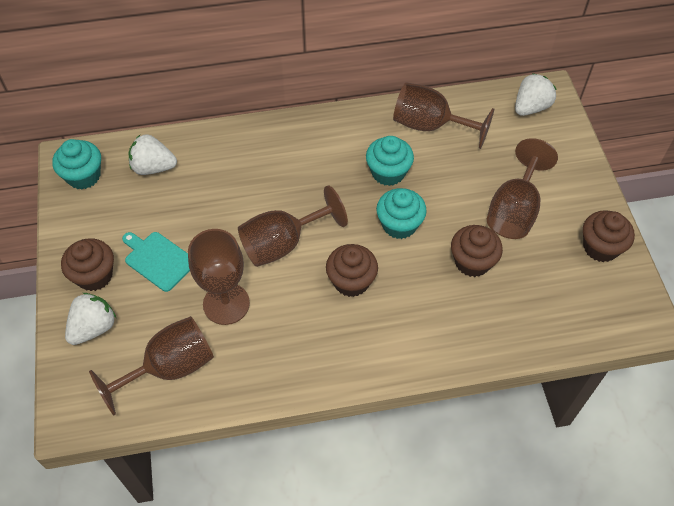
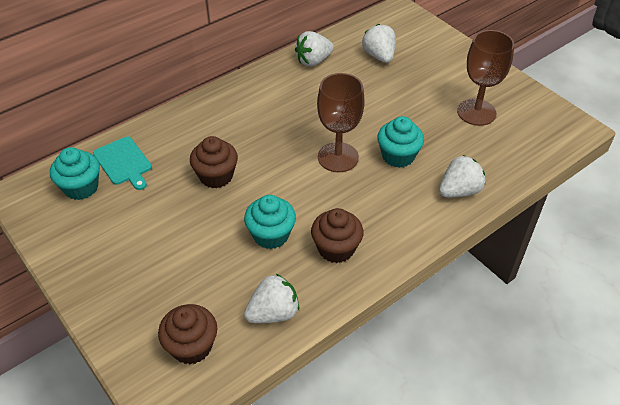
brown cupcake: [61,238,114,291] [326,244,378,297] [451,225,503,277] [583,210,635,262] = 4 -> [158,304,217,364] [190,136,238,188] [311,208,364,263] = 3
brown goblet: [89,316,214,415] [188,229,250,325] [238,186,348,267] [393,82,494,149] [487,138,558,239] = 5 -> [317,73,365,172] [457,30,514,126] = 2
white strawberry: [65,293,116,345] [129,134,177,175] [515,73,557,116] = 3 -> [244,274,299,323] [295,31,334,67] [362,24,396,63] [439,155,485,198] = 4

